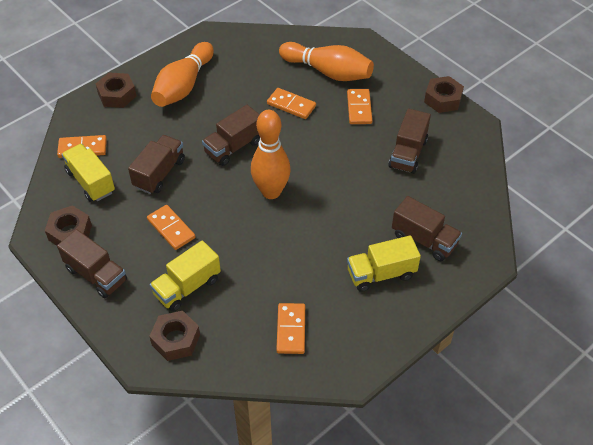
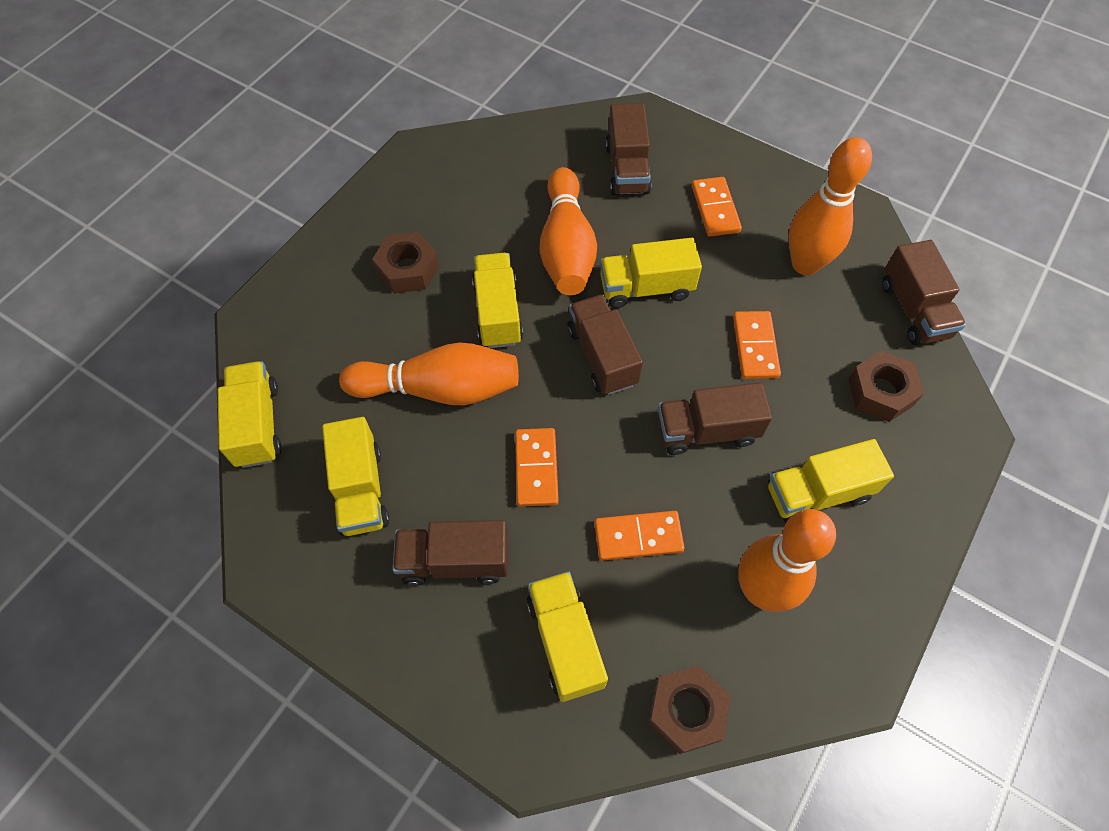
brown nut: [45,205,92,246] [96,72,137,108] [149,311,200,361] [424,76,464,113] = 4 -> [372,232,439,293] [648,665,731,754] [848,350,924,422] = 3
orange bowling pin: [151,42,214,107] [251,110,291,199] [279,42,374,81] = 3 -> [339,342,519,405] [540,167,597,295] [738,509,836,612] [789,137,872,275] = 4
orange domino: [57,135,107,158] [147,205,195,250] [267,88,316,119] [276,303,305,354] [347,89,372,124] = 5 -> [515,428,559,507] [595,511,684,561] [692,177,742,237] [733,311,781,379] = 4
yellow truck: [62,144,115,202] [150,240,221,312] [347,235,421,292] = 3 -> [218,361,282,468] [322,417,389,536] [472,253,523,348] [527,571,608,702] [600,238,702,308] [768,439,894,523] = 6

